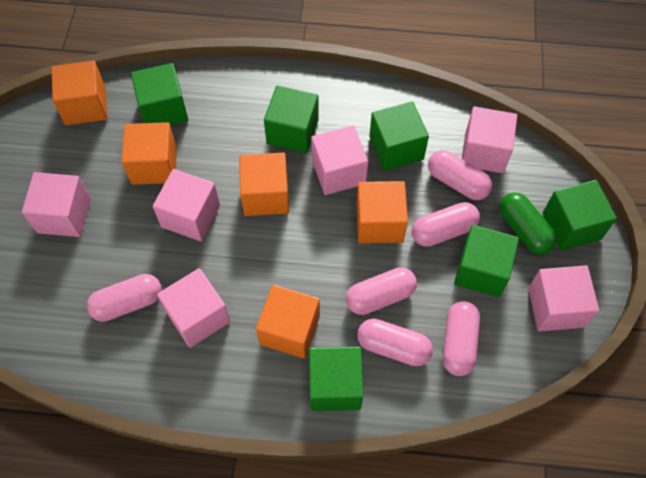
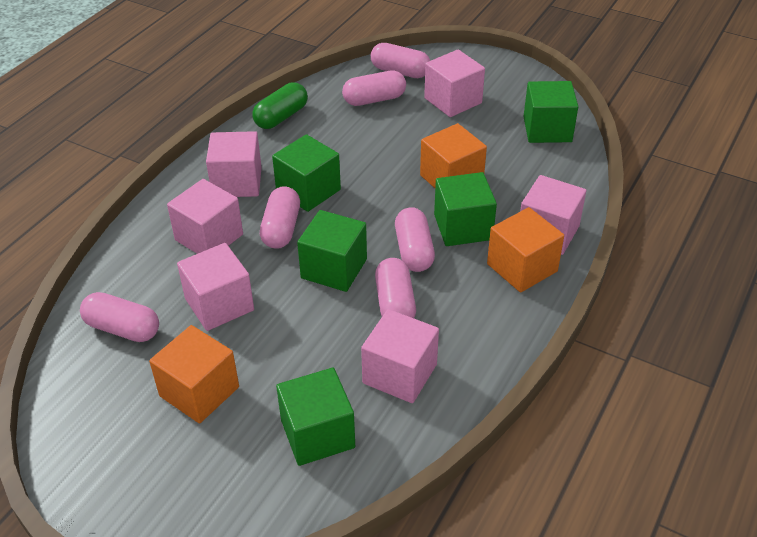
green cube: [131,63,188,125] [264,85,319,153] [309,347,363,411] [369,101,429,171] [454,225,519,297] [543,180,617,251] = 6 -> [272,134,341,212] [276,368,355,466] [297,210,367,292] [434,172,497,246] [523,81,578,143] = 5
orange cube: [52,61,107,125] [122,122,177,185] [239,152,289,216] [256,285,320,359] [356,181,408,243] = 5 -> [149,325,239,423] [420,123,487,188] [487,207,564,293] = 3

